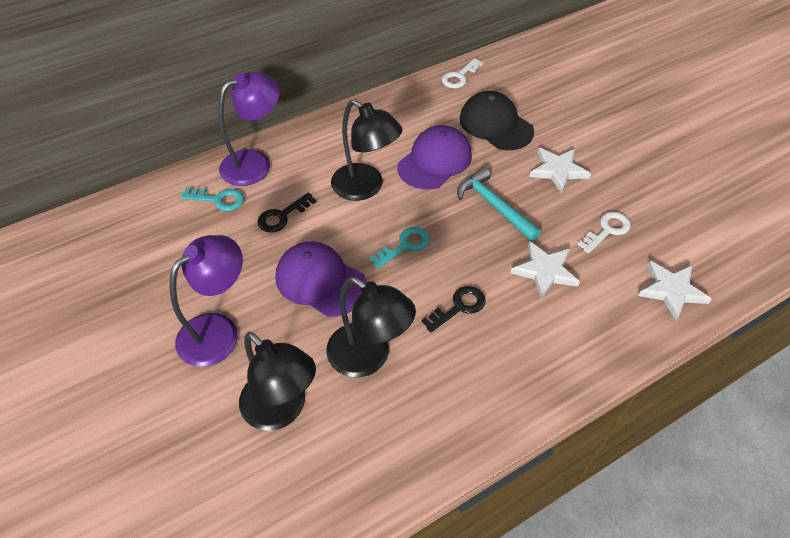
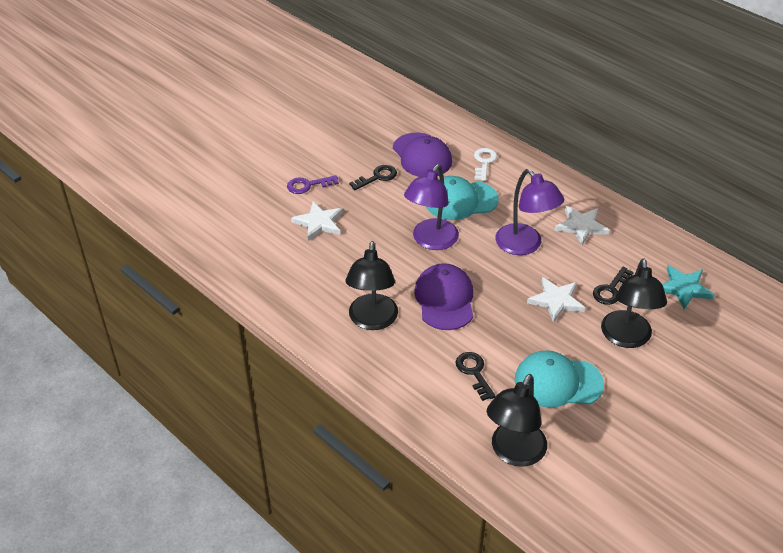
black cap: [459,91,534,150] = 1 -> none = 0
black key: [258,192,317,233] [421,286,486,333] = 2 -> [349,165,397,190] [456,352,496,401] [593,267,634,305] = 3
purple key: none = 0 -> [287,175,339,194] = 1
turquoise cap: none = 0 -> [426,176,499,220] [515,351,604,408] = 2
turquoise hammer: [457,167,541,241] = 1 -> none = 0
turquoise key: [181,187,244,211] [370,227,430,269] = 2 -> none = 0
turquoise star: none = 0 -> [662,265,715,309] = 1
white key: [442,58,484,88] [577,212,631,253] = 2 -> [474,148,497,181] = 1

